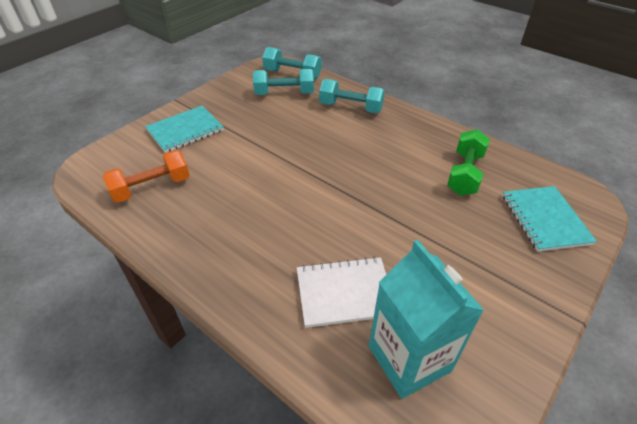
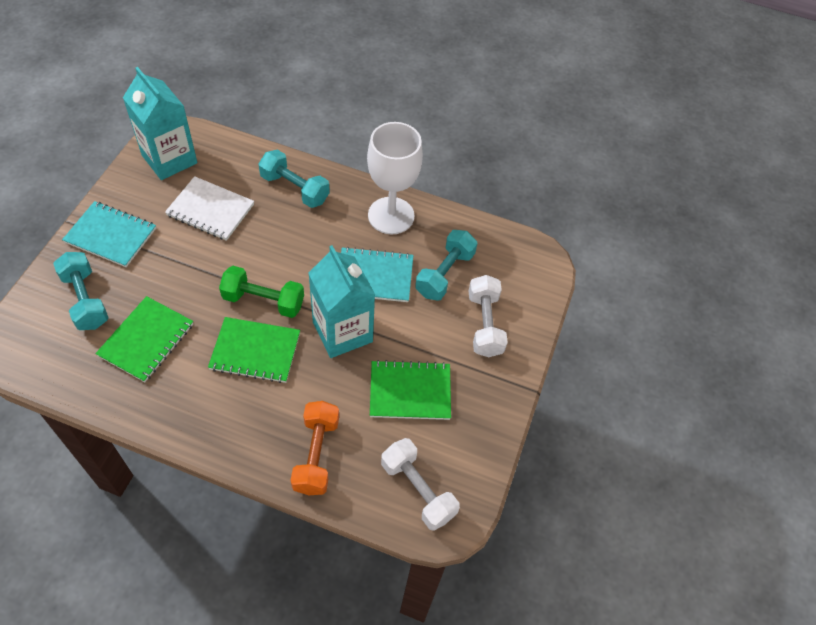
green notebook: none = 0 -> [95,296,193,382] [208,317,300,383] [370,360,451,420] = 3
turquoise carton: [369,240,484,399] = 1 -> [123,67,197,180] [308,245,375,358] = 2
white dumbbell: none = 0 -> [381,438,460,531] [468,275,508,357] = 2
white goblet: none = 0 -> [367,122,423,235] = 1

